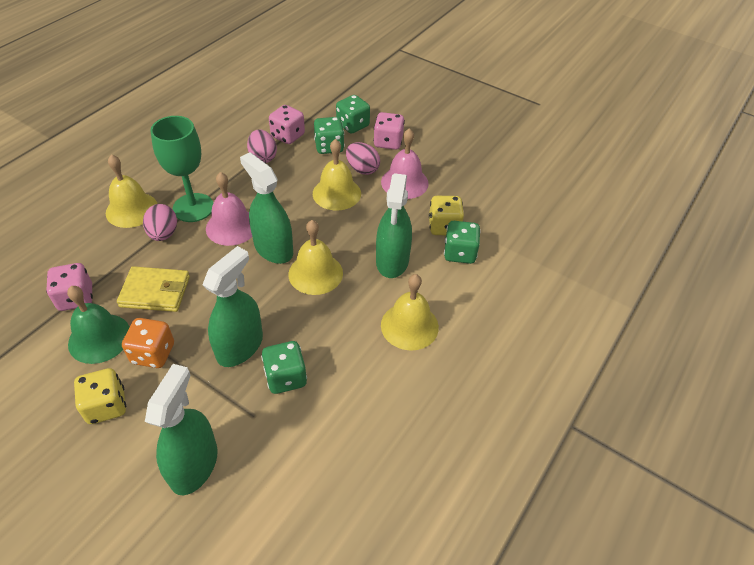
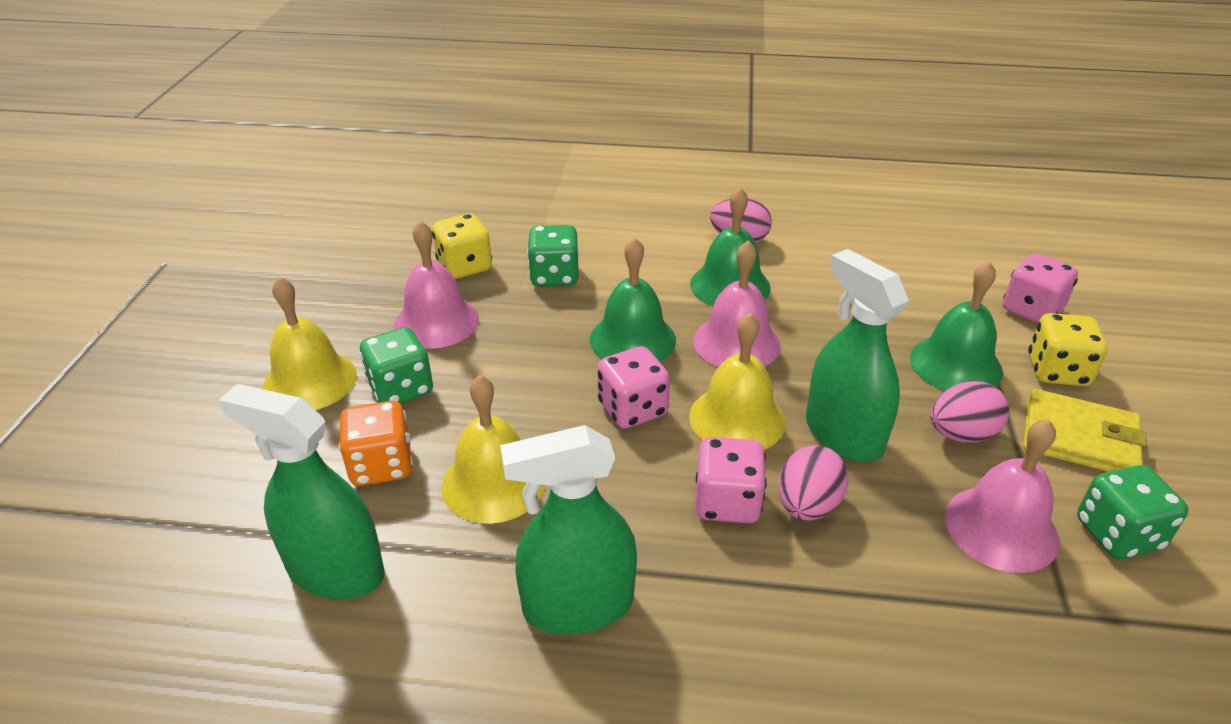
green bell: [67,286,130,364] = 1 -> [590,237,676,362] [690,187,771,306] [910,261,1003,391] = 3
green dice: [261,341,307,394] [314,117,345,154] [336,95,370,134] [444,221,481,264] = 4 -> [360,327,433,404] [527,225,579,287] [1077,465,1188,559] = 3
green goblet: [150,116,213,222] = 1 -> none = 0
green spray bottle: [145,364,218,495] [202,246,263,367] [240,152,293,264] [376,173,412,278] = 4 -> [219,384,385,599] [500,425,637,635] [806,249,909,462] = 3
pink bell: [206,172,252,246] [381,128,429,199] = 2 -> [394,221,479,349] [693,241,780,367] [945,419,1060,573] = 3
yellow bell: [106,154,157,228] [288,220,343,295] [313,139,361,211] [381,274,439,351] = 4 -> [262,276,357,410] [442,375,545,524] [689,313,786,450] = 3

